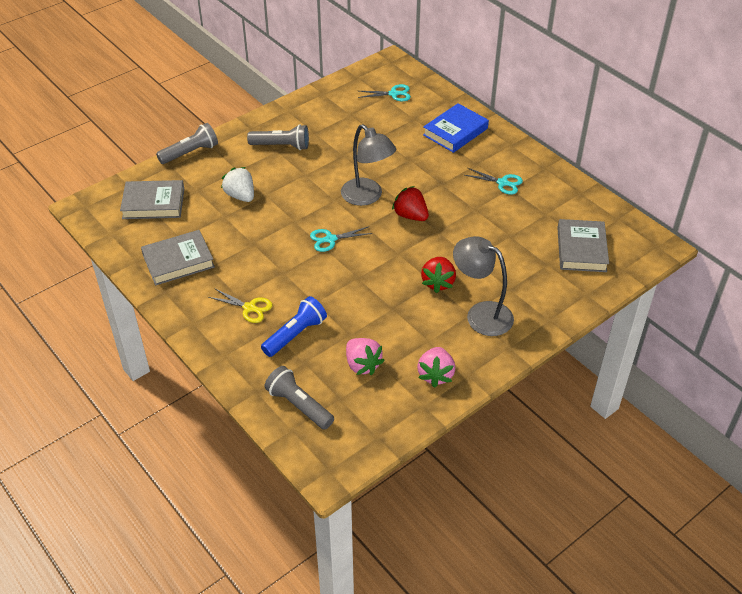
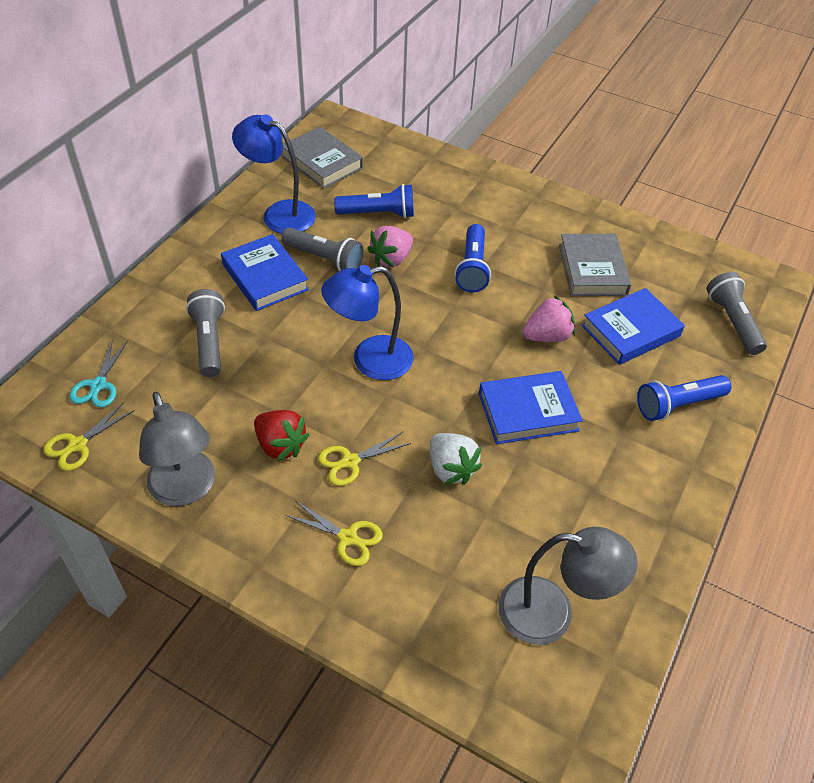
blue book: [423,103,489,153] = 1 -> [221,234,309,311] [479,371,583,444] [582,288,685,365] = 3
blue flashlight: [261,296,327,357] = 1 -> [334,184,414,218] [455,224,491,292] [637,375,731,421] = 3
blue lamp: none = 0 -> [232,114,316,234] [321,265,414,380] = 2
grey book: [120,180,184,219] [141,230,215,285] [557,219,609,272] = 3 -> [281,127,363,189] [559,234,631,296] = 2
red strawberry: [392,186,429,221] [421,257,456,293] = 2 -> [254,410,309,461] = 1
turquoise scissors: [310,227,373,252] [358,84,411,101] [465,168,523,195] = 3 -> [69,339,128,408] = 1
yellow scissors: [208,288,273,323] = 1 -> [43,402,134,471] [285,501,383,566] [318,432,411,486] = 3

